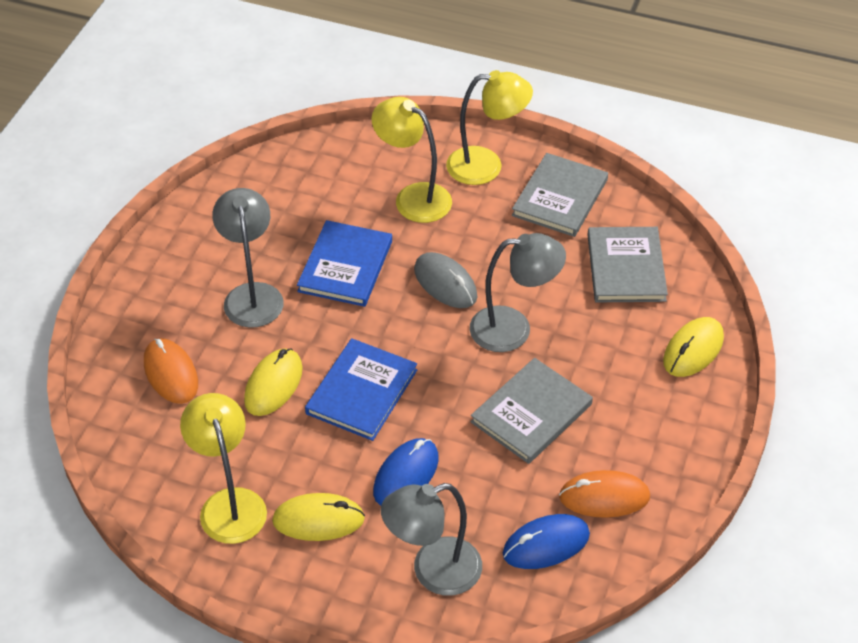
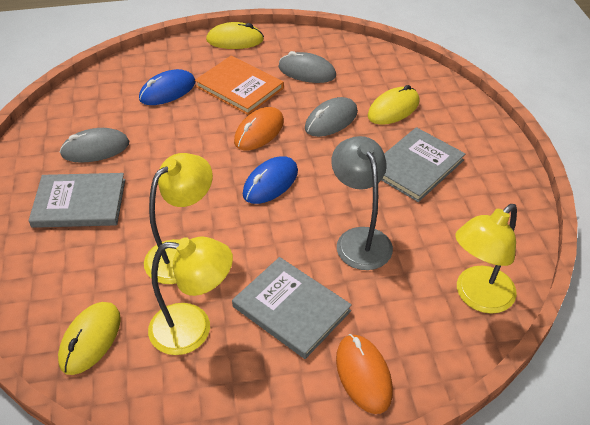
blue book: [297,220,392,307] [305,338,417,441] = 2 -> none = 0
grey lamp: [212,188,283,328] [381,483,482,596] [469,233,566,352] = 3 -> [331,136,393,270] = 1
grey mouse: [414,252,477,308] = 1 -> [60,128,129,163] [278,51,336,83] [305,97,358,137] = 3
orange book: none = 0 -> [195,56,284,115] = 1

